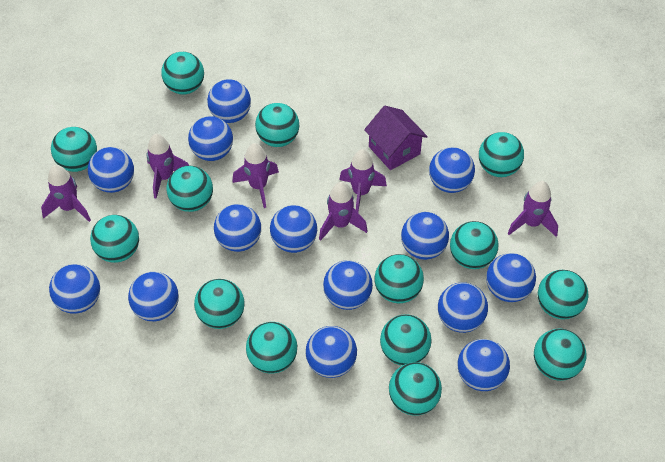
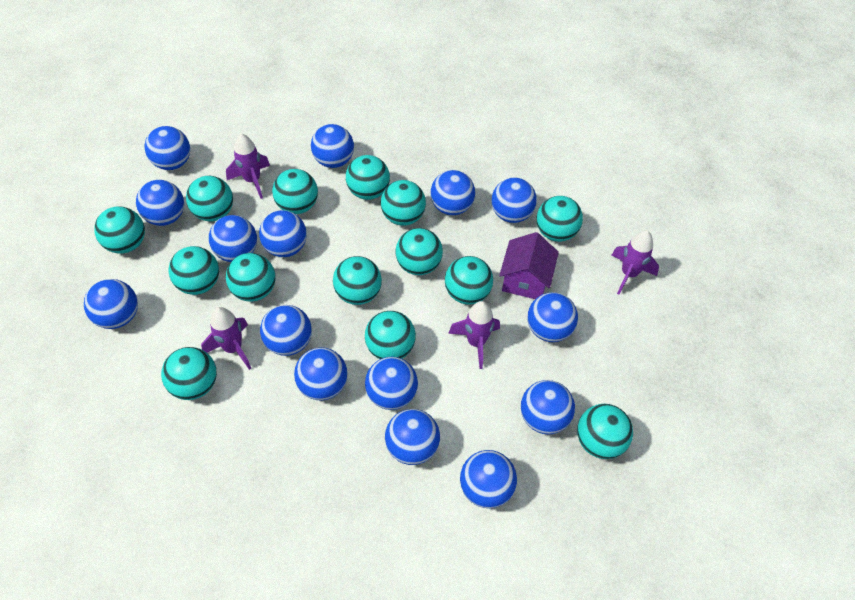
blue ball: [49,264,100,314] [88,147,134,193] [128,272,179,321] [188,116,233,161] [207,79,251,123] [214,204,261,252] [270,205,317,253] [306,326,357,378] [323,260,373,310] [401,212,449,260] [429,147,475,193] [438,282,488,333] [457,339,510,391] [486,253,536,302] = 14 -> [84,279,138,329] [136,180,184,226] [145,126,190,170] [209,215,257,262] [259,210,307,257] [260,305,312,356] [294,347,348,400] [311,124,354,168] [365,357,418,410] [385,409,440,465] [431,170,475,215] [460,450,517,508] [491,177,537,223] [521,380,575,434] [528,292,578,342] = 15
purple rocket: [41,165,91,222] [146,134,189,199] [232,143,279,208] [319,182,368,241] [339,149,387,212] [508,181,558,237] = 6 -> [201,307,251,370] [226,134,270,199] [448,301,500,369] [612,231,659,295] = 4

